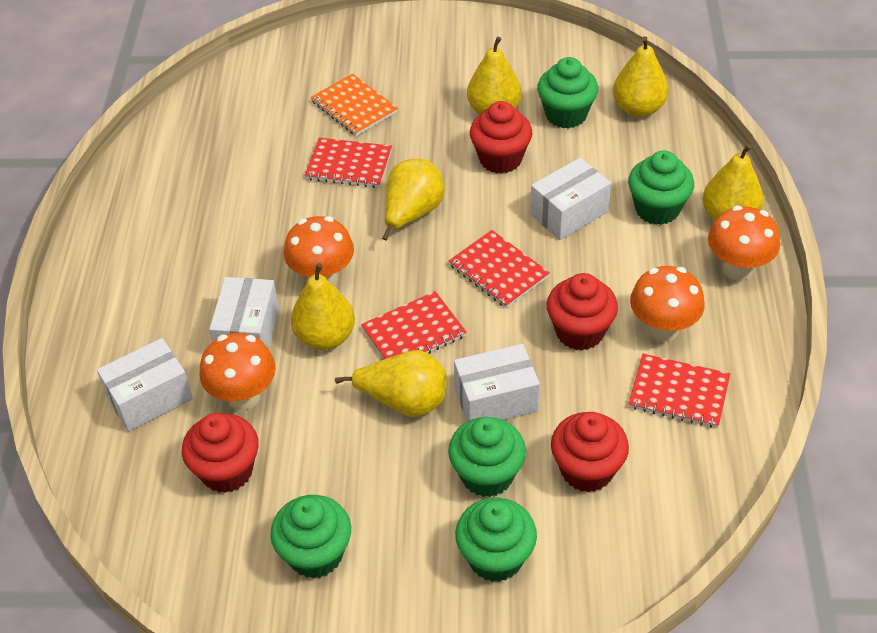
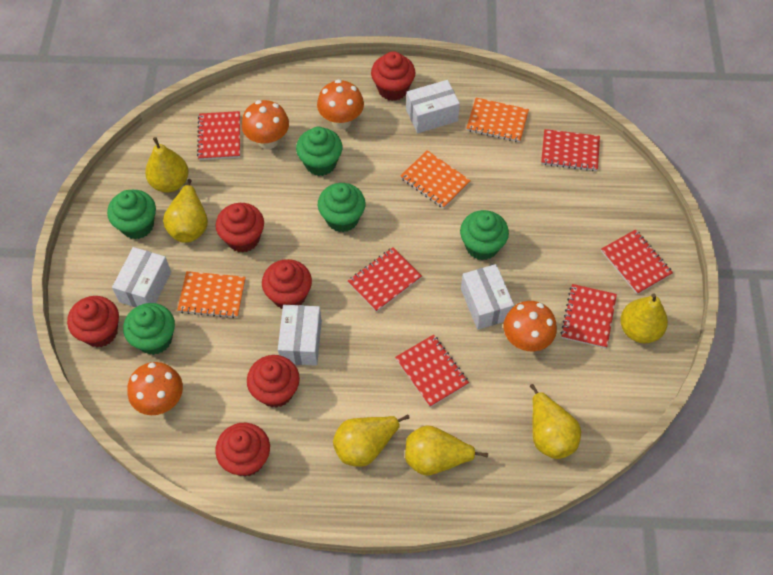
orange notebook: [311,73,398,136] = 1 -> [177,271,246,318] [400,150,471,209] [466,98,529,142] = 3
red cupcake: [182,413,259,493] [470,101,532,174] [547,273,618,350] [551,412,629,492] = 4 -> [67,296,119,347] [215,423,270,477] [216,203,264,253] [247,355,300,408] [262,259,312,309] [371,51,415,101] = 6
red notebook: [305,138,392,188] [361,291,467,359] [449,230,550,308] [628,354,730,428] = 4 -> [197,111,240,160] [348,247,422,312] [395,335,469,407] [541,129,600,171] [560,284,617,348] [601,229,673,295] = 6

